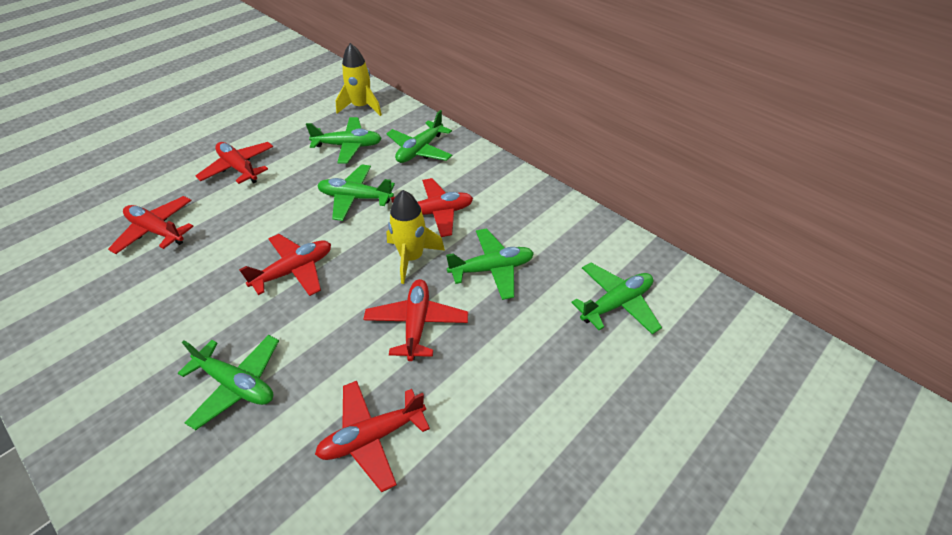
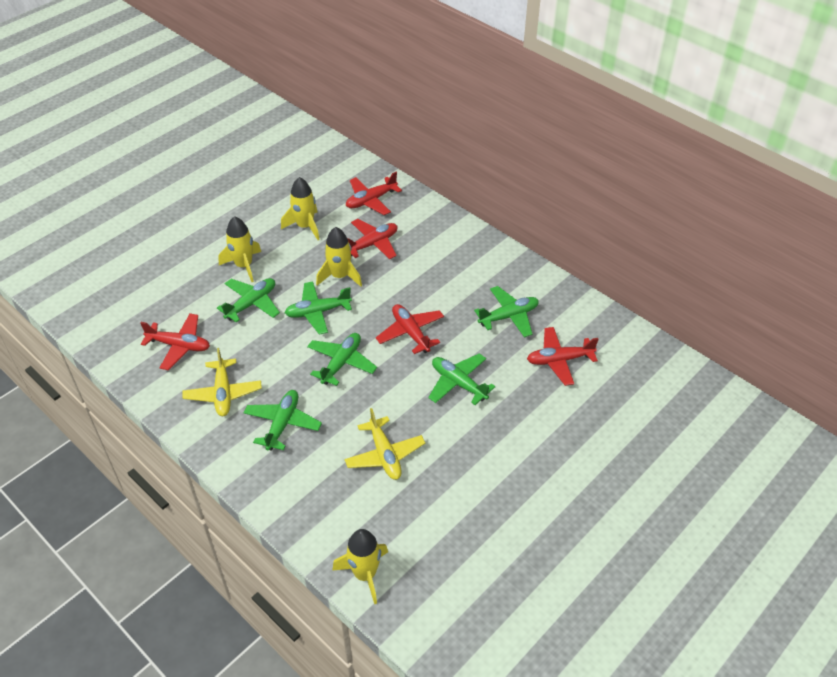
red plane: [108,196,194,254] [196,142,273,184] [239,234,331,296] [315,381,430,492] [363,279,468,361] [391,178,473,237] = 6 -> [140,313,210,370] [346,172,402,215] [347,219,397,259] [376,304,444,354] [527,327,599,386] = 5
yellow plane: none = 0 -> [183,348,262,416] [344,408,425,480] = 2
yellow rocket: [335,43,382,116] [387,190,445,284] = 2 -> [218,216,261,282] [281,177,320,240] [316,227,362,287] [332,529,388,604] = 4

